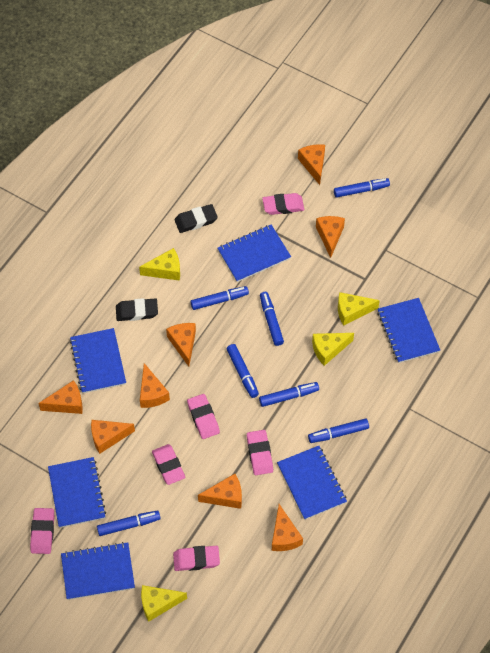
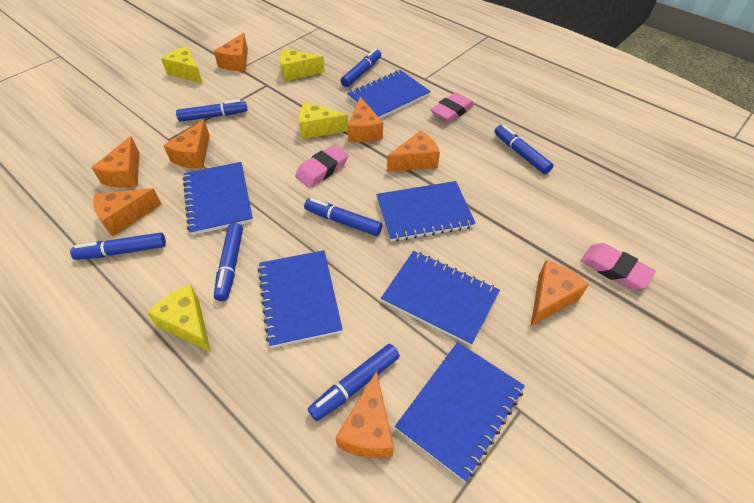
black eraser: [116,298,158,321] [175,204,218,233] = 2 -> none = 0
pink eraser: [30,508,54,554] [152,444,185,485] [173,546,220,571] [187,394,220,439] [247,430,273,475] [262,193,304,215] = 6 -> [295,145,349,188] [431,92,474,122] [581,243,656,289] = 3

